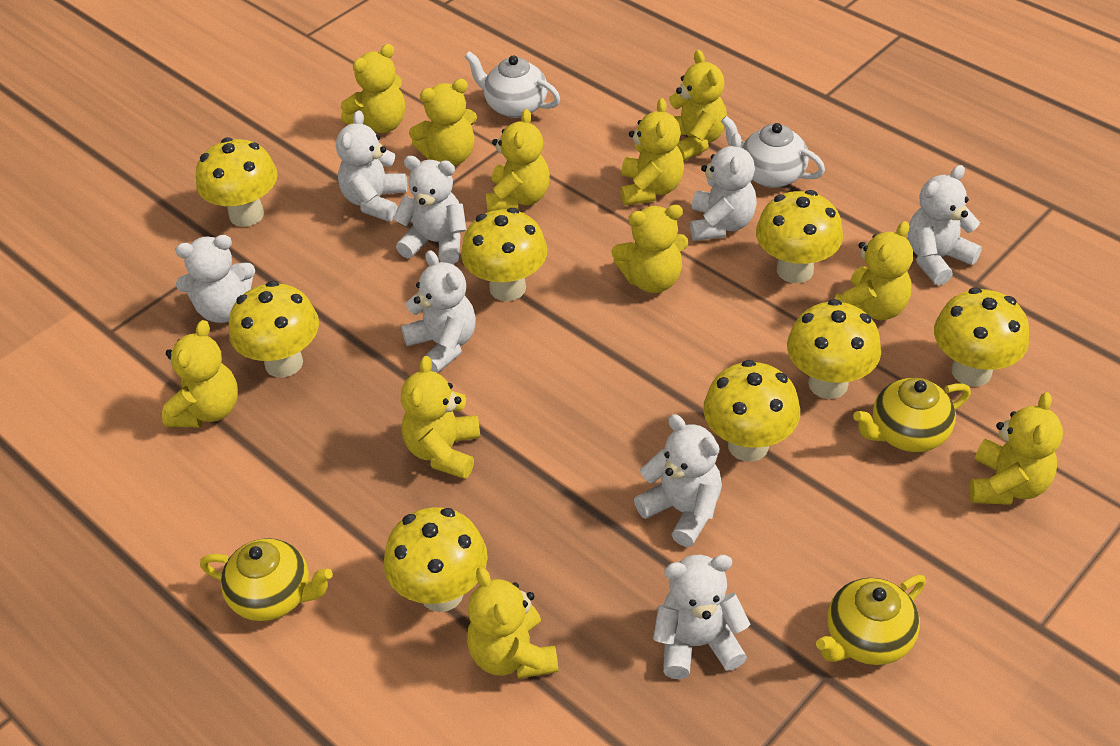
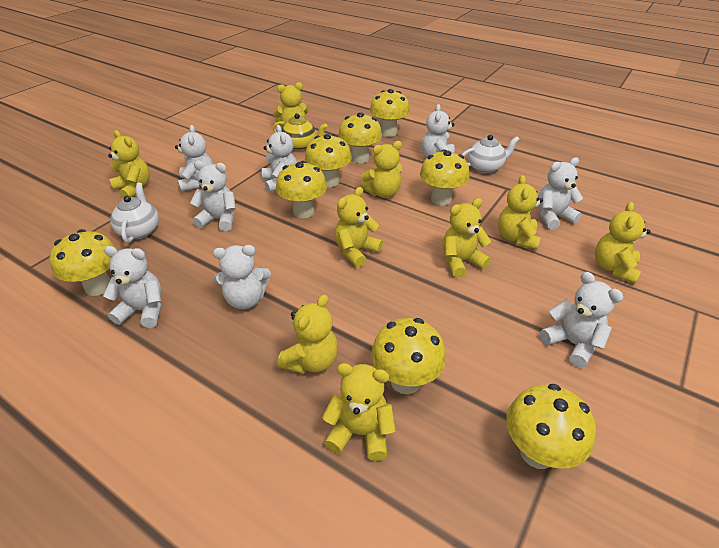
yellow teapot: [200,538,333,621] [816,575,926,665] [853,378,971,452] = 3 -> [273,114,328,150] = 1
yellow teddy bear: [162,320,238,427] [341,44,405,133] [401,356,480,479] [409,79,477,166] [467,567,559,679] [486,109,550,212] [611,205,688,293] [621,98,684,206] [669,50,727,161] [835,221,913,320] [969,392,1063,505] = 11 -> [108,130,150,198] [273,82,309,129] [277,295,338,374] [322,363,396,461] [335,187,383,268] [360,141,402,198] [443,198,491,278] [498,175,543,250] [595,202,650,284] = 9

